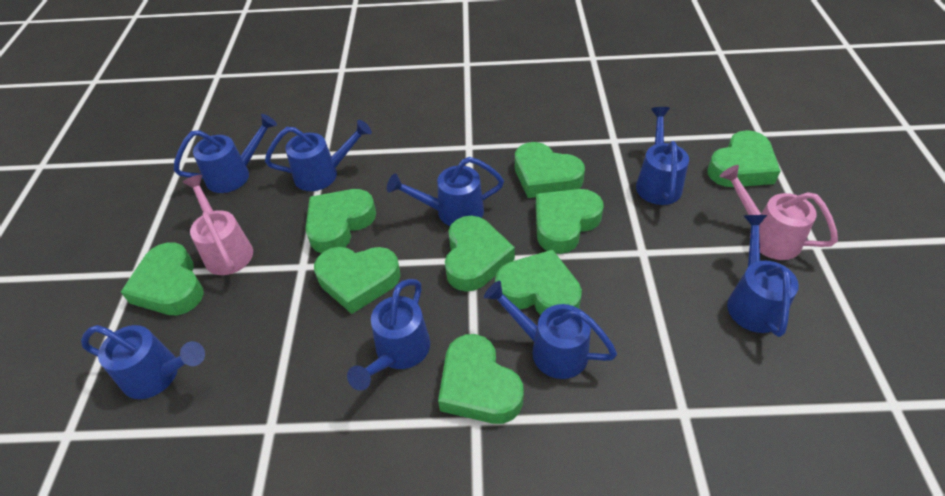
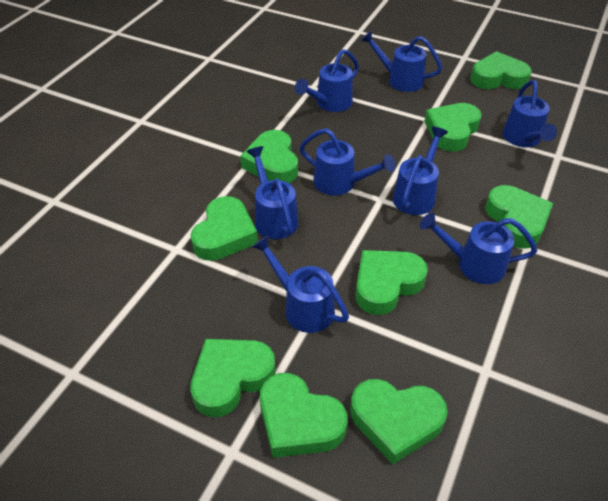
pink watering can: [182,175,253,275] [720,165,838,260] = 2 -> none = 0

